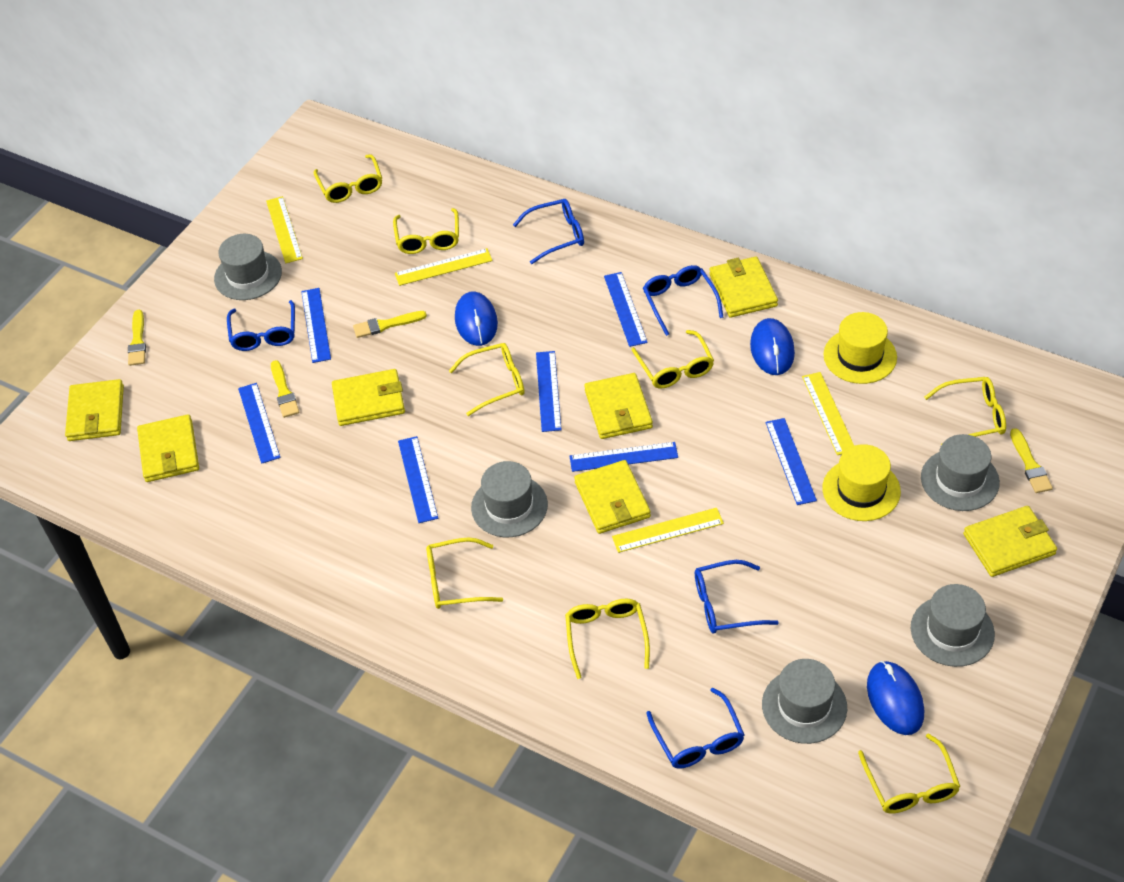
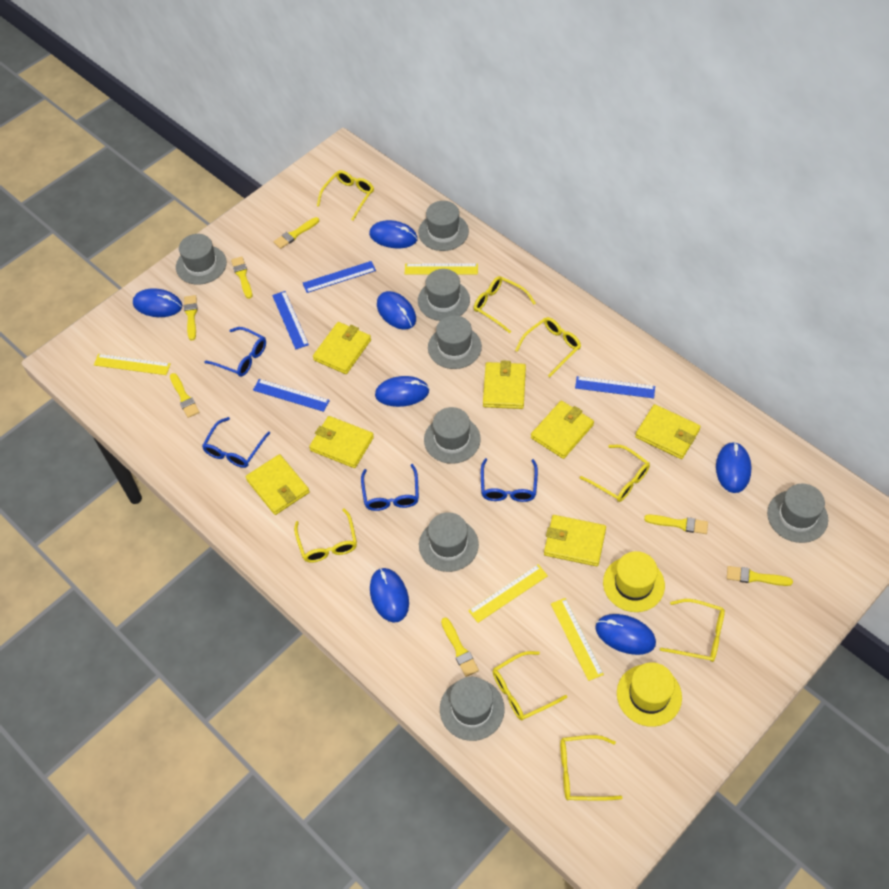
blue glasses: [227,300,295,351] [513,199,584,264] [643,265,724,336] [646,688,745,769] [695,560,779,634] = 5 -> [202,417,270,468] [204,327,266,377] [361,464,419,511] [481,458,538,502] = 4
blue mouse: [455,291,498,346] [750,318,795,375] [867,661,924,735] = 3 -> [133,288,182,317] [369,220,418,248] [370,568,409,623] [375,376,429,407] [377,291,416,330] [595,614,656,655] [716,442,752,493] = 7
blue ruler: [238,383,280,464] [301,288,331,363] [398,436,438,523] [536,351,561,432] [570,442,678,472] [604,272,648,347] [766,418,817,505] = 7 -> [253,379,330,412] [272,291,309,350] [303,261,376,293] [575,376,655,398] = 4
grey hat: [214,234,282,300] [471,461,548,537] [762,659,847,744] [911,584,995,667] [921,434,1000,511] = 5 -> [176,234,227,285] [418,201,469,251] [418,269,470,321] [419,512,479,572] [424,407,481,464] [428,315,482,369] [440,677,505,741] [767,484,828,543] = 8
yellow brush: [128,310,146,366] [271,360,299,418] [353,311,427,338] [1010,428,1053,493] = 4 -> [170,373,199,418] [184,295,198,341] [231,256,252,299] [274,217,319,249] [441,618,479,677] [644,514,708,534] [727,566,793,586] = 7

